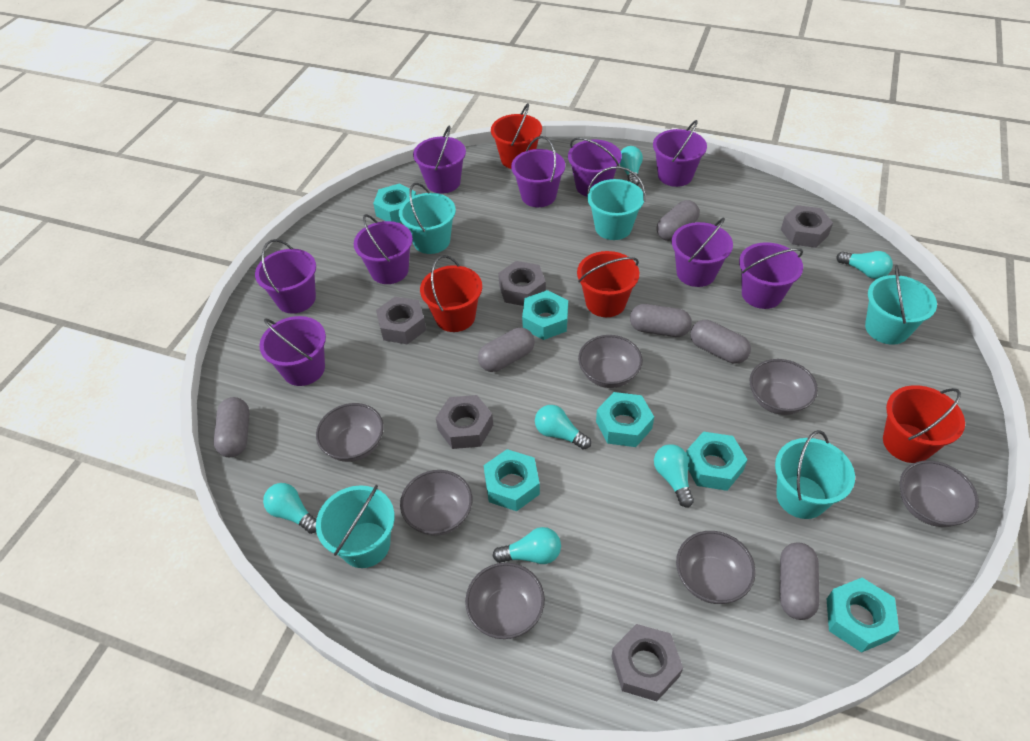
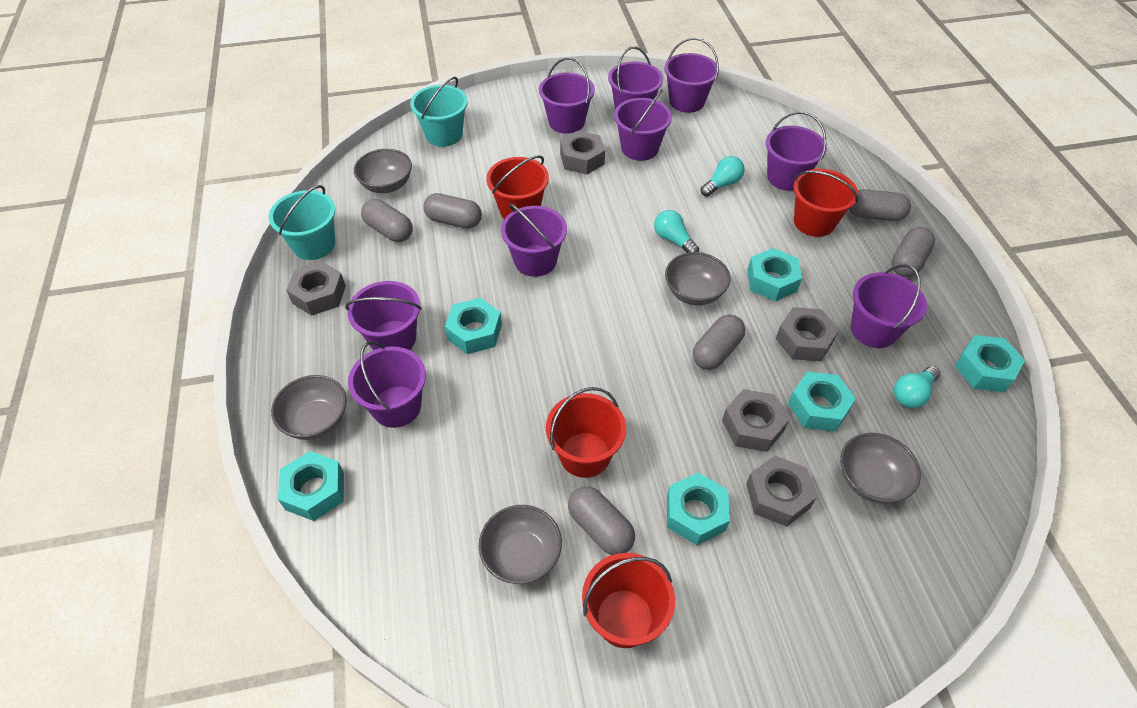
grey bowl: [316,403,384,462] [400,470,472,536] [465,562,545,639] [578,335,643,388] [676,531,756,604] [750,359,818,415] [900,461,979,527] = 7 -> [271,375,347,440] [354,149,412,193] [479,505,562,584] [665,252,730,305] [840,433,921,504] = 5
turquoise bucket: [316,485,395,568] [399,183,456,254] [587,166,645,240] [775,430,855,519] [865,265,937,345] = 5 -> [269,185,335,260] [410,77,468,147] = 2
turquoise light bulb: [263,483,316,534] [493,527,561,564] [535,405,591,450] [620,146,643,186] [654,444,694,507] [836,251,893,279] = 6 -> [654,210,699,253] [700,156,745,197] [894,366,940,408] = 3

